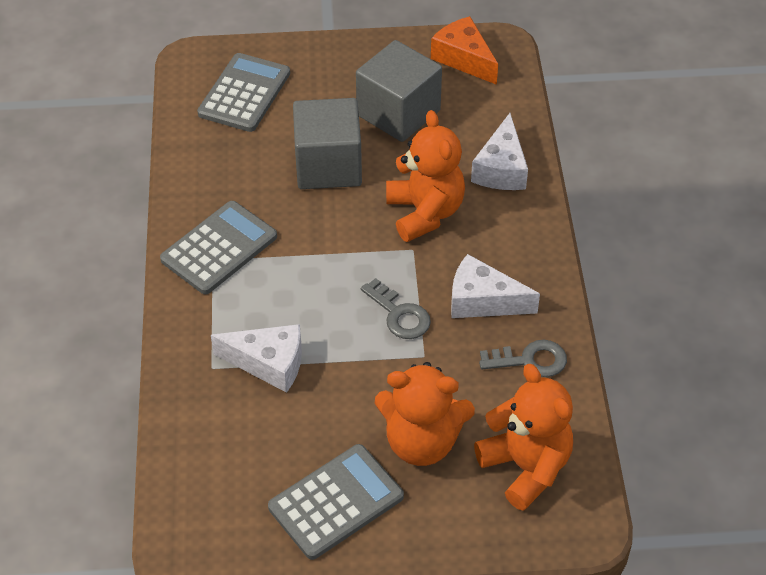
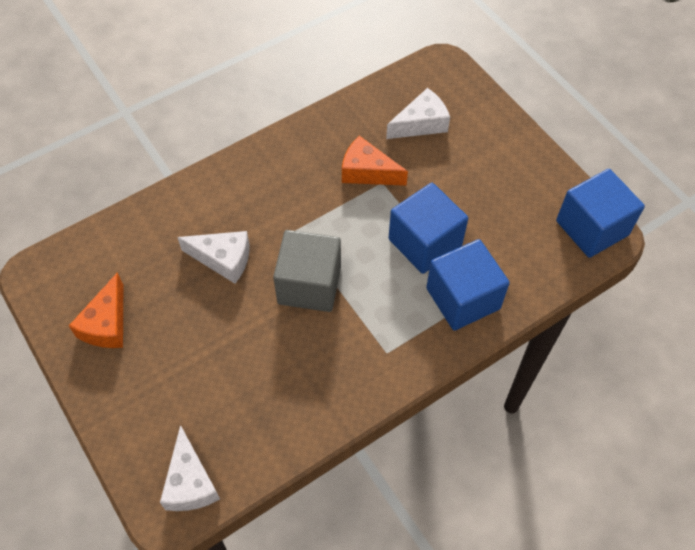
blue cube: none = 0 -> [389,183,468,274] [426,239,510,331] [556,169,645,258] = 3
grey calculator: [160,201,277,294] [197,53,290,132] [268,444,404,560] = 3 -> none = 0
grey cube: [293,98,362,189] [356,40,442,142] = 2 -> [273,230,341,312] = 1
grey key: [361,278,431,339] [479,340,567,377] = 2 -> none = 0
orange cheese: [431,16,498,85] = 1 -> [69,272,123,348] [342,136,408,186] = 2
orange teddy bear: [375,362,475,466] [386,110,465,242] [474,364,573,511] = 3 -> none = 0

